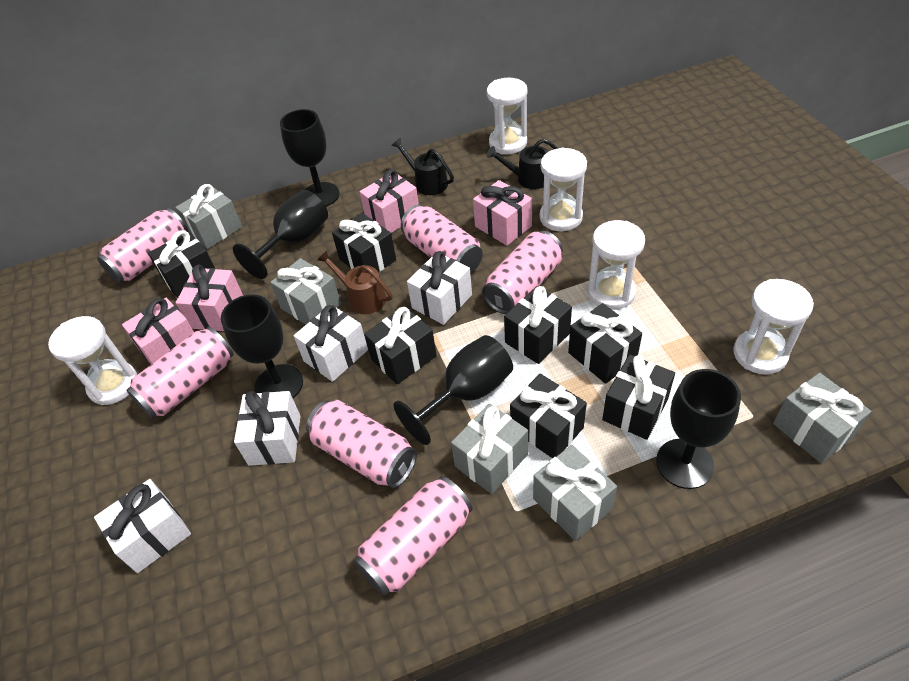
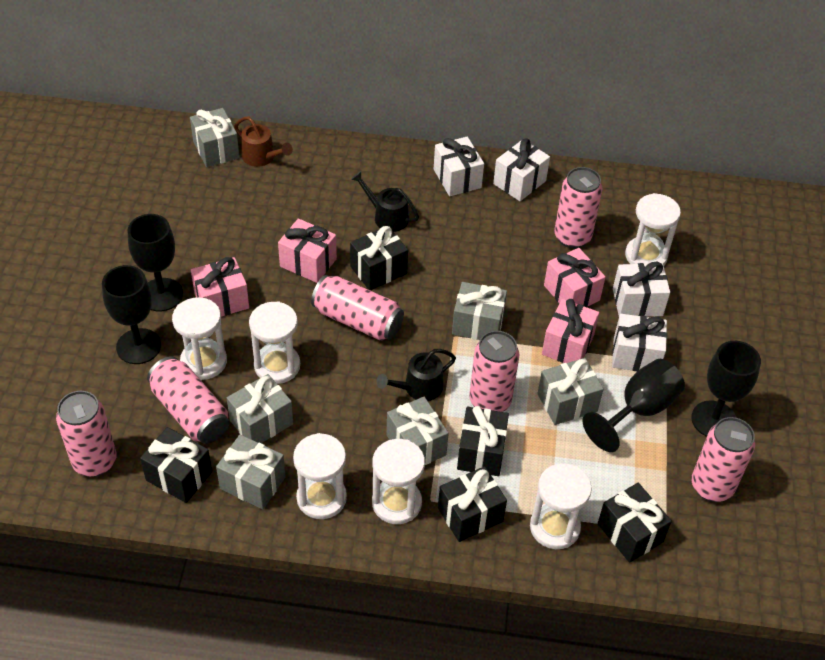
black gift: [148,230,215,298] [332,213,396,273] [364,306,437,384] [504,286,572,364] [510,374,587,458] [568,303,642,384] [602,354,675,440] = 7 -> [140,427,212,503] [350,226,408,291] [438,466,507,542] [457,406,509,476] [597,483,672,563] = 5
black goblet: [221,294,303,398] [233,190,328,279] [280,109,340,207] [394,335,513,445] [656,369,741,489] = 5 -> [102,265,161,364] [128,214,183,311] [583,359,685,452] [691,341,761,437] = 4
grey gift: [175,184,242,249] [270,258,341,324] [451,404,528,494] [533,445,617,541] [773,373,871,463] = 5 -> [190,108,240,167] [216,435,286,509] [227,374,293,443] [386,397,449,465] [452,282,507,340] [537,358,603,425] = 6
white hourglass: [48,316,137,405] [487,78,527,154] [540,148,587,231] [588,220,645,310] [733,279,814,374] = 5 -> [172,297,227,380] [249,301,300,384] [293,433,347,519] [372,439,425,524] [530,463,592,549] [625,193,681,266] = 6

